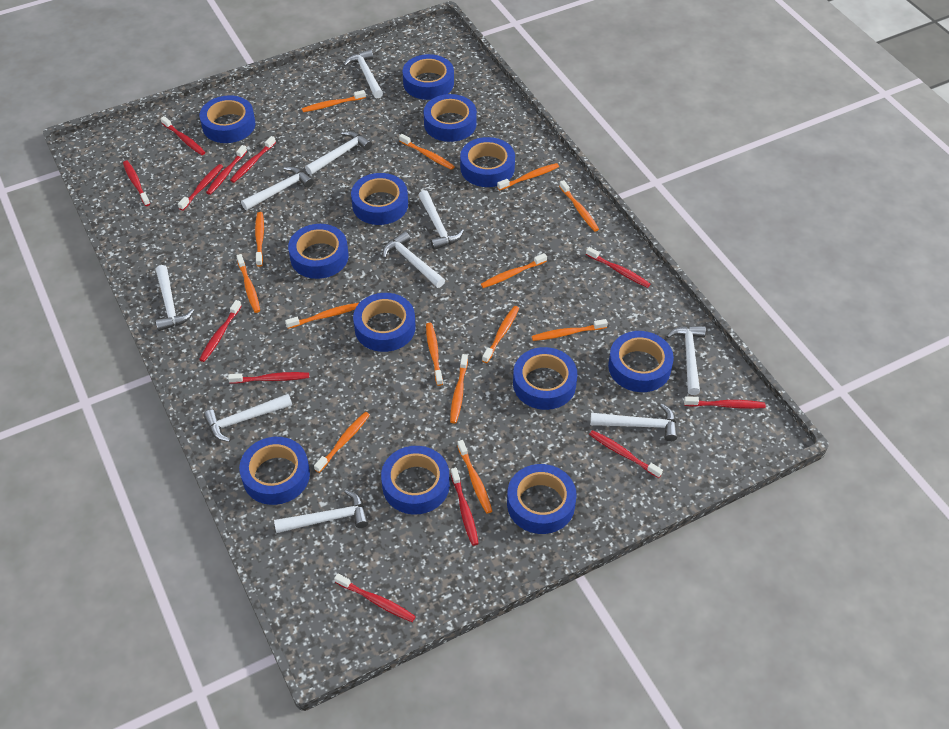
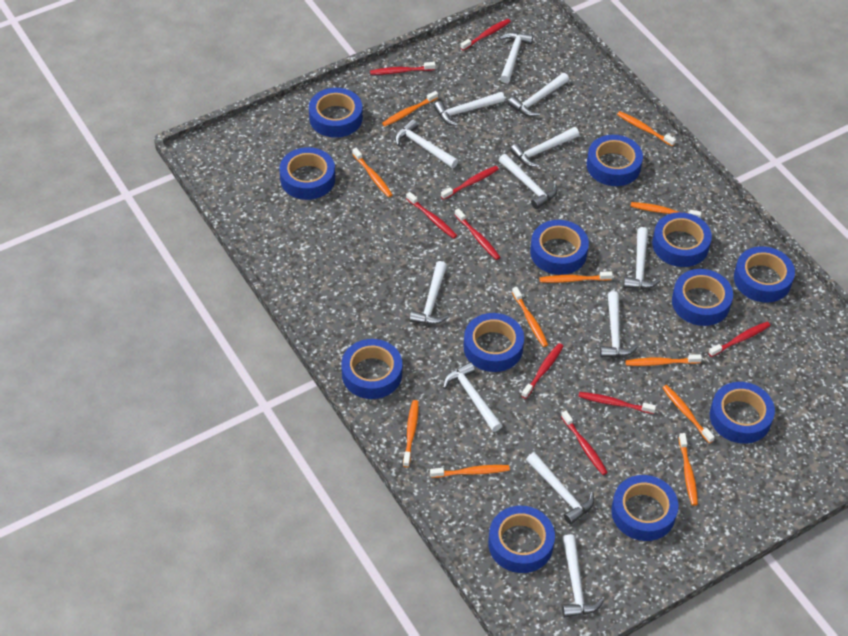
orange toothbrush: [237,254,260,313] [255,212,264,267] [285,303,359,329] [302,90,366,112] [314,412,370,473] [399,134,455,170] [426,323,443,386] [450,354,468,424] [457,440,492,513] [481,253,547,288] [482,306,519,363] [497,163,559,191] [532,319,608,341] [559,180,599,231] = 14 -> [352,148,393,197] [382,91,438,126] [403,400,419,467] [430,465,510,478] [512,287,548,347] [539,271,613,283] [617,111,676,146] [625,354,702,366] [630,202,702,218] [662,385,715,443] [679,433,698,506] = 11
red toothbrush: [123,161,150,206] [161,116,206,155] [178,164,223,211] [199,300,241,362] [206,145,247,195] [228,372,309,384] [230,136,276,183] [334,573,416,622] [451,468,479,546] [586,247,650,288] [589,430,663,478] [684,396,766,409] = 12 -> [370,62,435,75] [406,192,457,239] [441,166,499,200] [455,208,500,260] [460,19,511,51] [521,343,563,399] [561,411,608,475] [578,392,656,414] [708,322,770,357] = 9
white hammer: [156,265,194,331] [204,394,292,442] [241,166,314,210] [274,490,369,533] [305,131,372,175] [344,49,383,98] [383,231,445,288] [418,190,464,250] [590,404,677,441] [666,326,706,395] = 10 -> [395,119,458,168] [409,261,449,324] [434,92,505,126] [443,362,502,432] [499,154,557,209] [500,32,533,83] [508,73,569,117] [510,127,579,167] [526,452,594,525] [562,534,604,617] [600,291,638,358] [623,227,661,289] = 12

